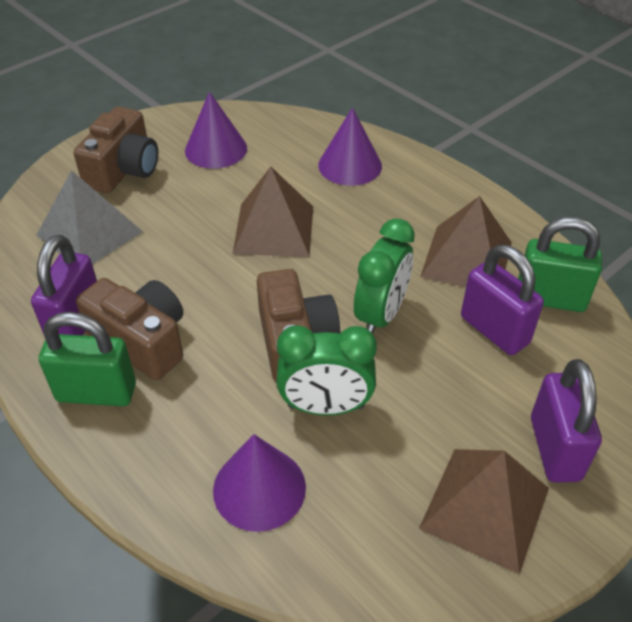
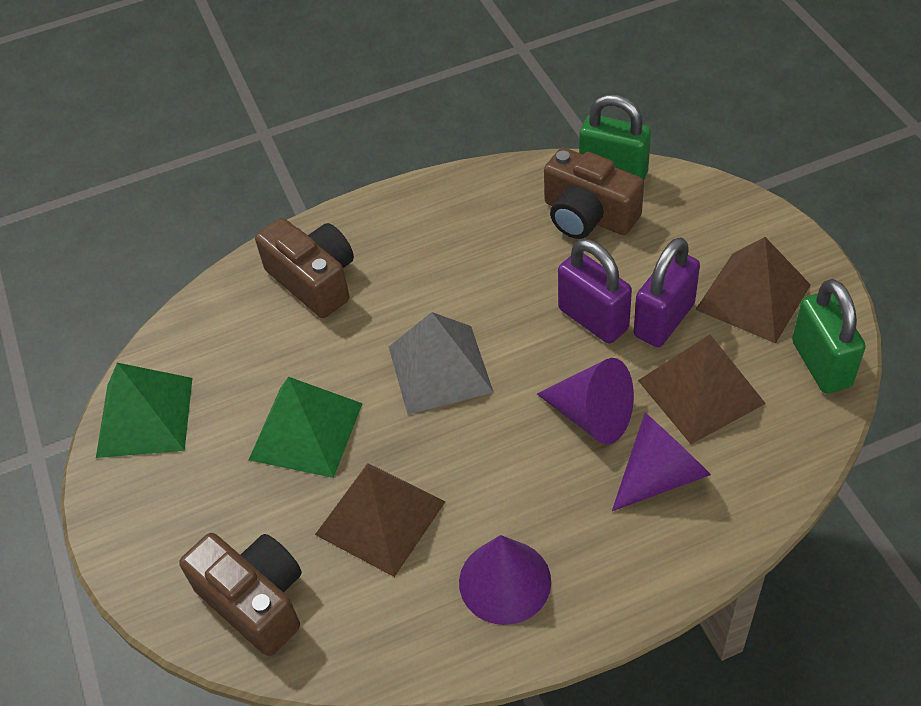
green clock: [276,326,377,415] [354,218,415,334] = 2 -> none = 0
green pyramid: none = 0 -> [96,363,192,458] [249,377,363,478] = 2
purple padlock: [31,235,97,336] [461,245,544,355] [531,359,602,483] = 3 -> [558,239,632,344] [634,237,700,347] = 2

